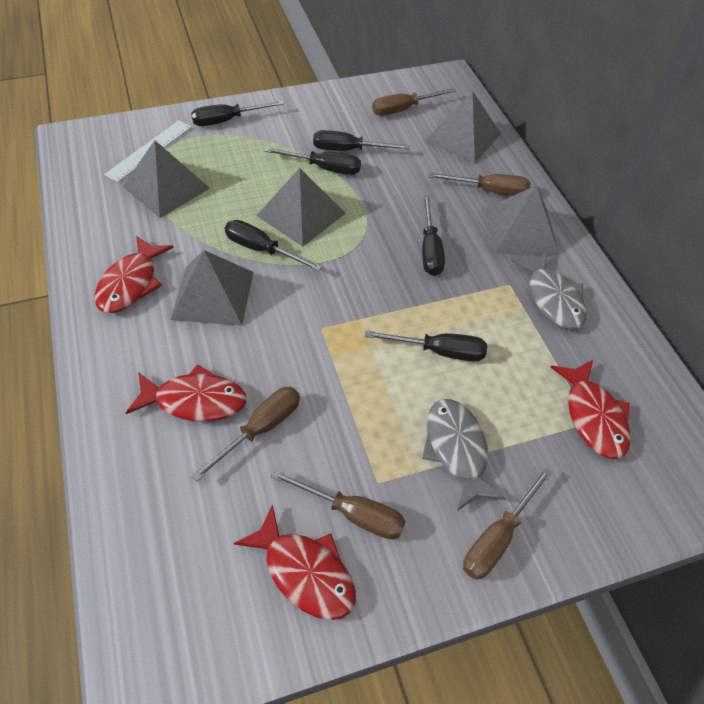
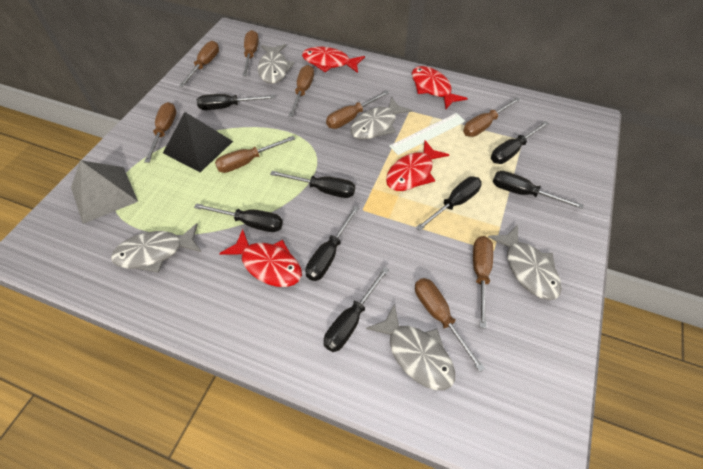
black pyramid: none = 0 -> [163,112,233,172] = 1
black screwdriver: [191,100,284,126] [225,220,322,271] [264,147,361,175] [313,130,410,151] [365,331,487,361] [422,195,445,276] = 6 -> [194,203,283,232] [197,94,275,110] [270,171,355,198] [305,206,359,281] [324,267,389,352] [416,177,482,231] [491,121,549,164] [493,171,584,209] = 8
brown screwdriver: [192,387,300,481] [271,470,405,539] [372,88,456,116] [429,173,531,196] [463,467,552,580] = 5 -> [144,102,176,163] [179,41,219,87] [215,136,295,173] [242,30,259,76] [288,65,314,117] [326,90,389,129] [415,278,485,372] [463,97,520,137] [473,236,493,328] = 9
grey fish: [422,399,507,511] [511,251,587,329] = 2 -> [111,223,201,273] [258,44,294,84] [351,97,412,139] [366,304,455,390] [488,225,562,300] = 5
grey pyramid: [122,140,210,218] [171,250,253,326] [256,168,346,247] [425,91,501,163] [486,185,559,255] = 5 -> [71,160,138,224] = 1

